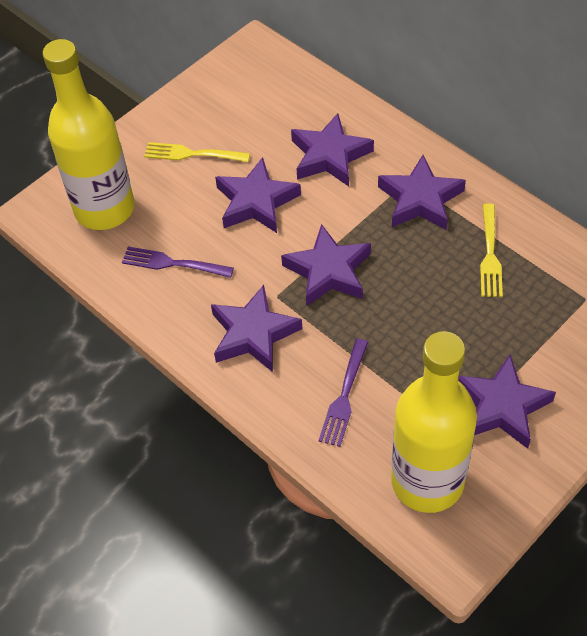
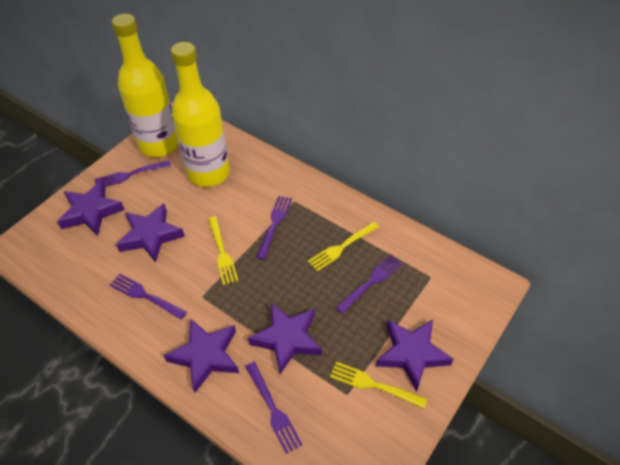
purple fork: [122,247,234,278] [318,339,368,447] = 2 -> [94,160,171,187] [110,274,187,319] [245,362,303,454] [256,196,292,260] [335,254,403,314] = 5
purple star: [211,285,302,372] [215,157,301,233] [281,224,371,307] [291,113,374,186] [378,155,466,230] [458,355,556,449] = 6 -> [57,180,125,236] [116,204,185,263] [164,318,239,393] [248,303,322,374] [376,319,454,392] = 5
yellow fork: [144,142,250,162] [480,203,503,297] = 2 -> [208,216,238,285] [308,222,379,271] [330,362,427,409] = 3

